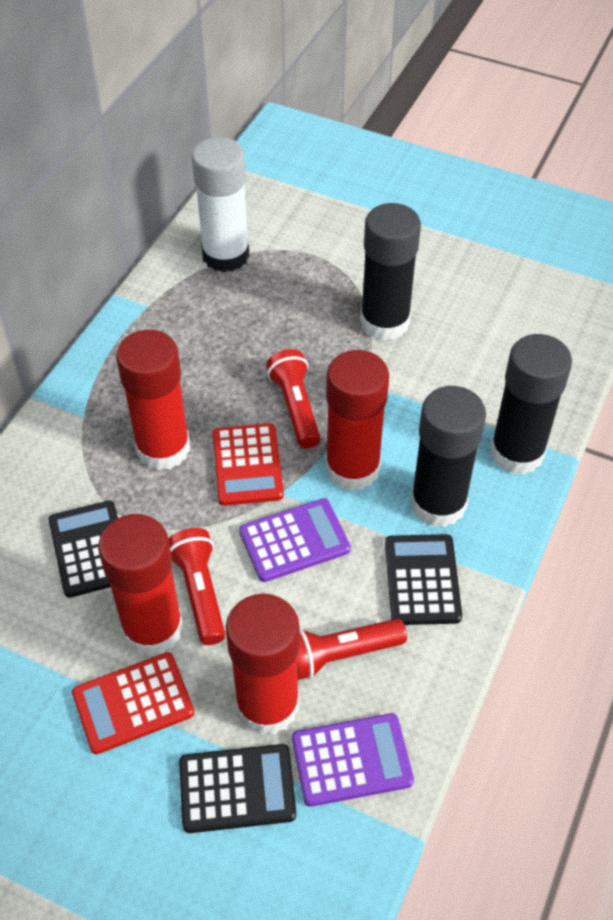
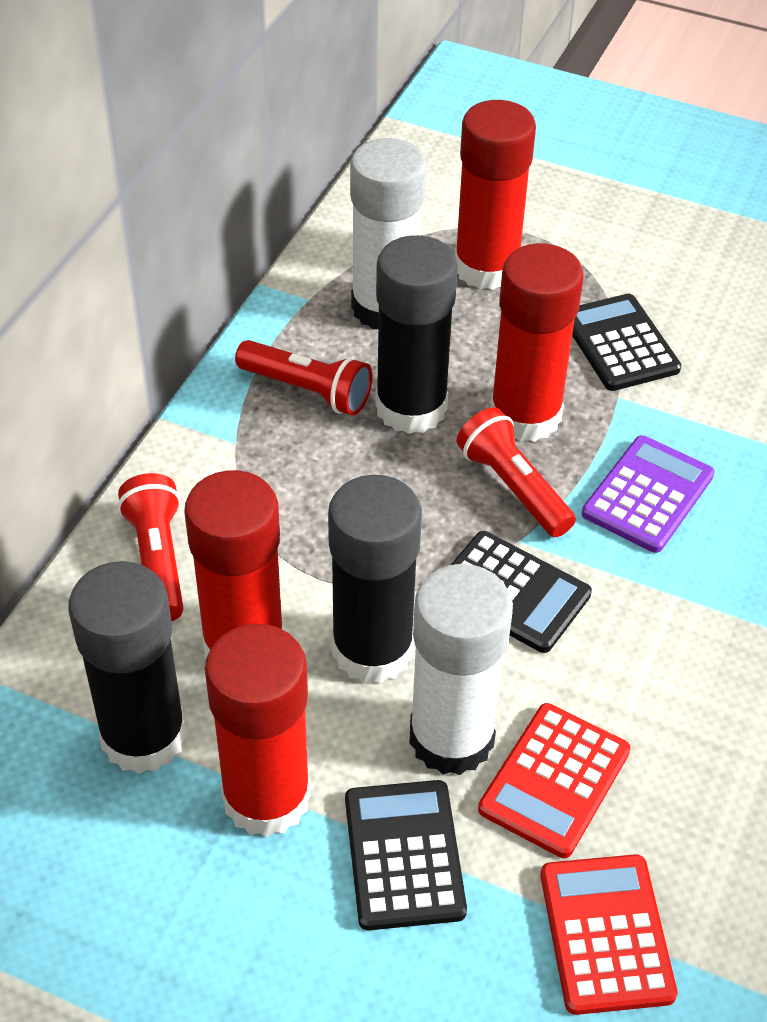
purple calculator: [239,498,351,582] [292,713,414,807] = 2 -> [582,435,715,553] = 1
white glue stick: [192,137,250,272] = 1 -> [350,138,426,329] [409,564,513,775] = 2

